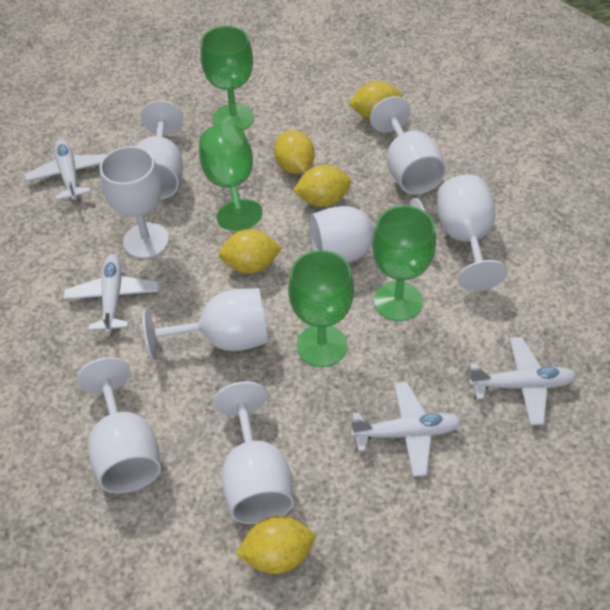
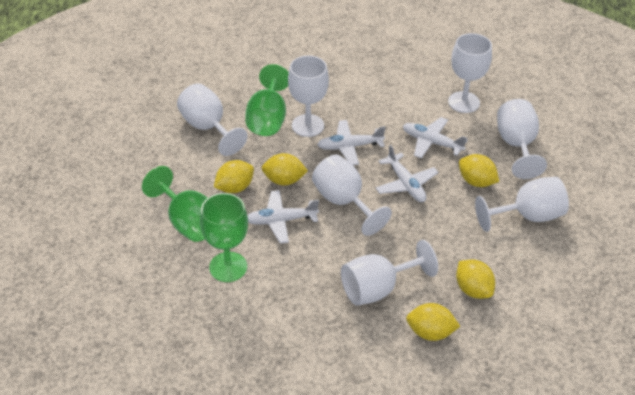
green goblet: [199,124,263,231] [200,26,254,130] [288,250,354,367] [372,205,436,321] = 4 -> [142,166,207,242] [200,193,248,282] [245,64,289,136] = 3
white goblet: [77,357,161,493] [100,146,169,259] [136,100,183,200] [142,288,269,360] [213,381,294,524] [309,198,425,263] [370,96,446,194] [437,174,508,291] = 8 -> [177,83,248,156] [288,56,329,137] [312,155,392,236] [341,240,438,306] [448,33,492,113] [475,177,569,232] [497,99,547,179] = 7

